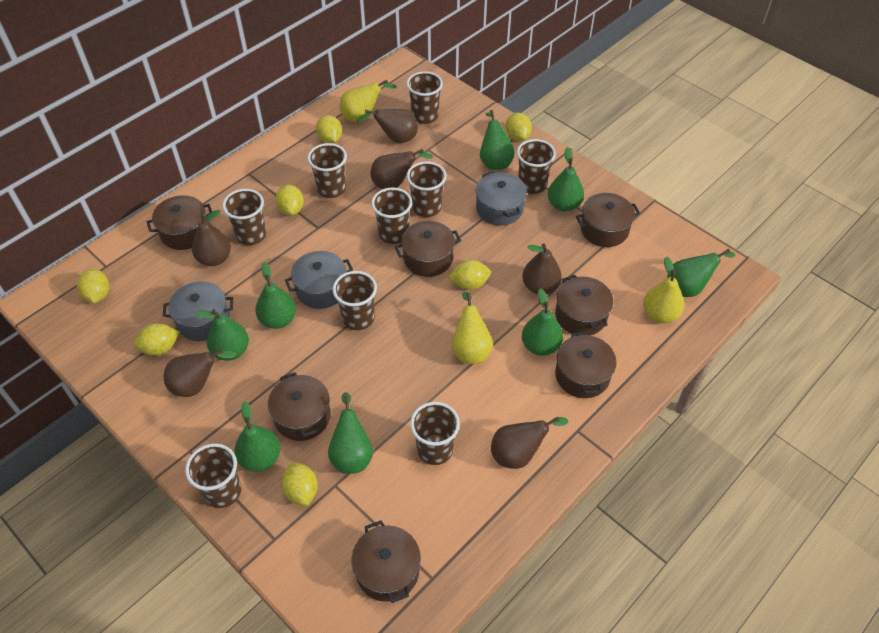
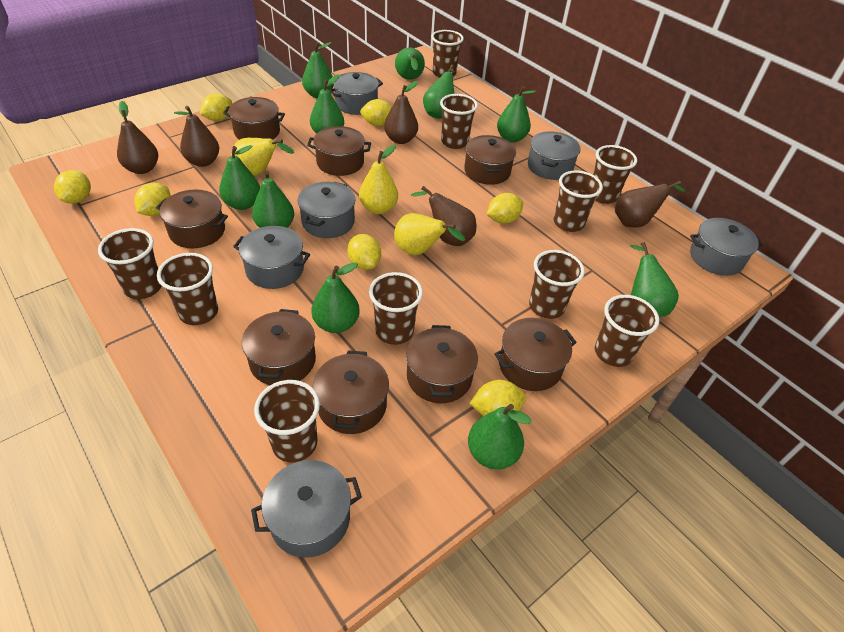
brown cup: [185,443,241,508] [222,189,266,245] [307,143,347,198] [332,271,377,330] [371,188,412,244] [406,71,443,124] [406,161,446,217] [410,402,460,465] [517,139,556,194] = 9 -> [98,228,162,299] [157,253,218,325] [254,380,320,462] [369,272,423,345] [431,30,464,78] [440,94,478,149] [529,250,585,319] [554,170,603,232] [593,145,637,204] [595,295,659,367] = 10
brown pear: [164,349,237,397] [192,210,231,266] [357,109,418,143] [370,149,433,189] [491,417,568,469] [522,243,562,294] = 6 -> [117,101,158,174] [174,106,219,167] [384,81,418,144] [411,186,476,246] [615,181,685,228] = 5
brown pot: [147,195,212,250] [268,372,331,441] [352,520,421,603] [395,221,461,277] [555,275,613,335] [555,332,616,398] [576,193,640,247] = 7 -> [156,189,228,248] [223,97,285,140] [242,309,316,385] [307,126,371,176] [313,350,389,434] [406,325,478,403] [464,135,516,185] [494,318,577,391] = 8
green pear: [195,309,249,361] [234,401,280,472] [255,262,296,329] [328,392,373,474] [480,110,515,170] [522,288,563,356] [548,147,584,212] [667,249,735,297] = 8 -> [219,145,260,210] [252,171,294,228] [302,42,334,98] [310,75,344,134] [312,263,360,333] [395,48,425,80] [423,65,455,119] [468,404,531,469] [497,86,536,143] [630,242,679,317] = 10
grey pot: [163,281,233,341] [285,251,353,309] [476,171,527,226] = 3 -> [233,226,310,289] [251,460,362,558] [298,182,355,238] [329,72,383,115] [528,131,580,180] [690,218,763,276] = 6

